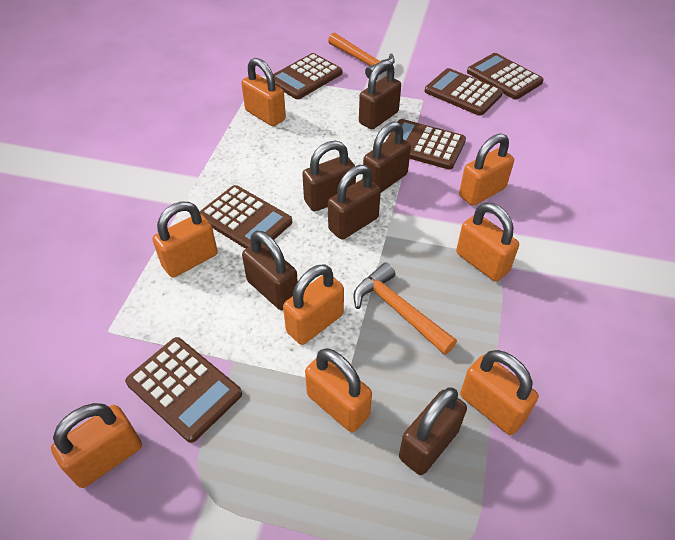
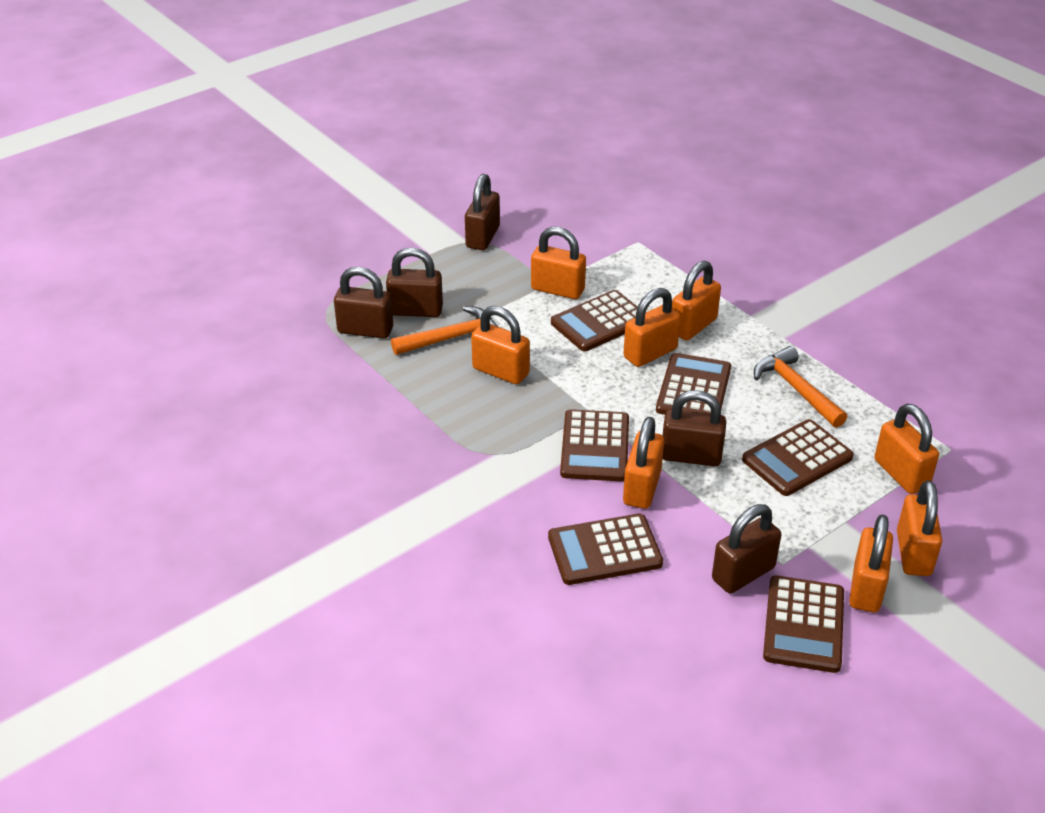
brown padlock: [242,231,298,310] [302,141,356,212] [328,165,381,240] [359,60,401,129] [363,121,411,192] [399,388,467,475] = 6 -> [334,267,393,339] [386,248,443,317] [465,174,500,250] [663,390,726,466] [712,504,781,593] = 5

